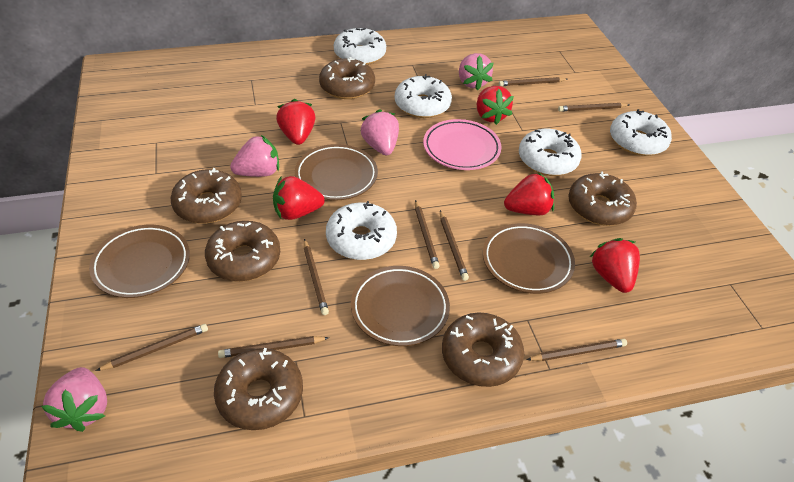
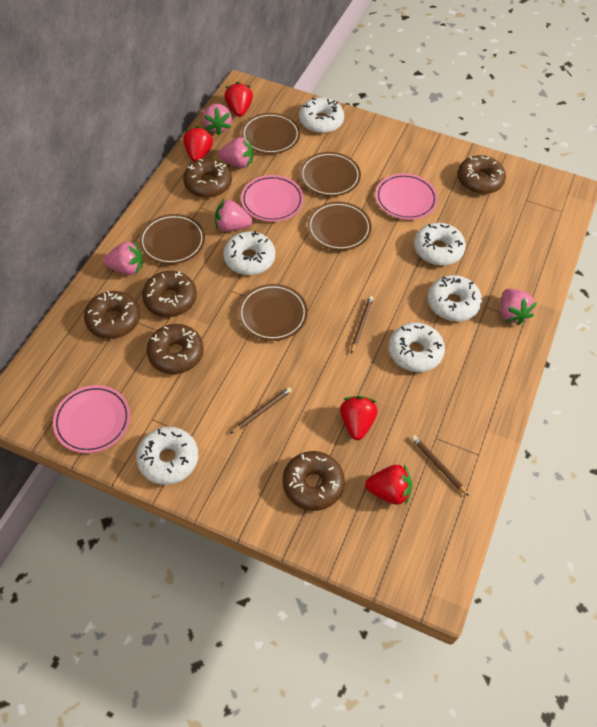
brown pencil: [96,324,208,371] [218,336,329,358] [304,239,329,315] [415,200,440,269] [440,210,469,281] [499,77,567,86] [526,339,627,361] [558,103,629,112] = 8 -> [230,387,292,434] [351,296,373,354] [411,435,469,496] = 3
brown plate: [89,225,190,298] [295,144,378,200] [351,266,450,346] [483,223,575,294] = 4 -> [139,214,205,264] [238,284,308,341] [241,113,300,154] [300,152,361,196] [307,202,372,251] = 5
pink plate: [423,119,502,170] = 1 -> [53,385,130,453] [241,175,304,222] [375,173,438,220] = 3
pink strawberry: [41,367,107,432] [230,135,279,177] [361,109,399,155] [459,53,494,91] = 4 -> [103,241,143,275] [203,104,232,135] [215,198,252,232] [218,137,253,168] [501,289,537,325] = 5
red strawberry: [273,176,325,220] [276,99,315,145] [477,86,514,125] [504,172,554,216] [590,238,640,293] = 5 -> [183,126,213,162] [224,82,253,117] [340,396,378,440] [365,465,412,505] = 4
white donut: [326,201,397,260] [334,28,386,65] [395,74,452,118] [519,129,582,176] [610,109,672,156] = 5 -> [136,427,198,485] [223,231,275,275] [299,97,344,133] [389,322,445,372] [414,223,466,266] [428,275,482,322] = 6

